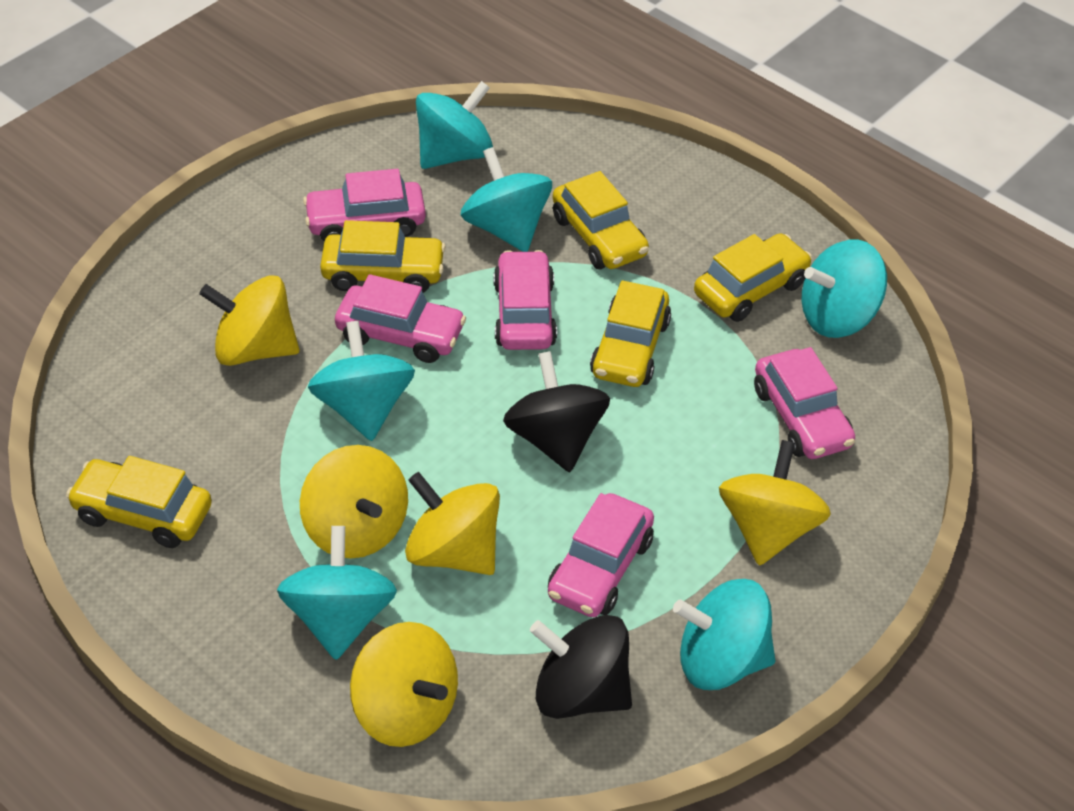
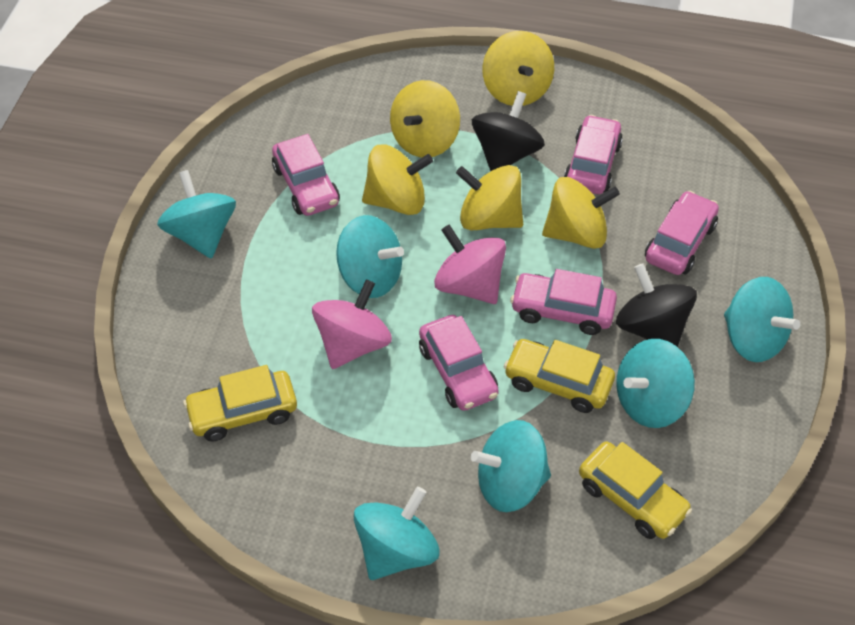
pink spinning top: none = 0 -> [312,280,392,369] [434,225,506,304] = 2
yellow car: [66,456,212,548] [320,220,446,293] [553,171,649,270] [590,280,671,387] [694,233,812,322] = 5 -> [183,365,297,441] [504,339,615,413] [579,441,692,539] = 3

